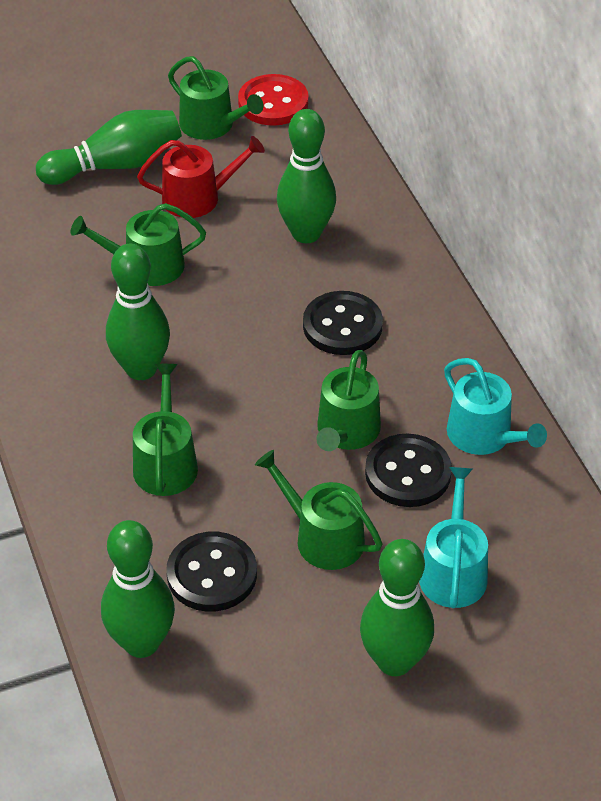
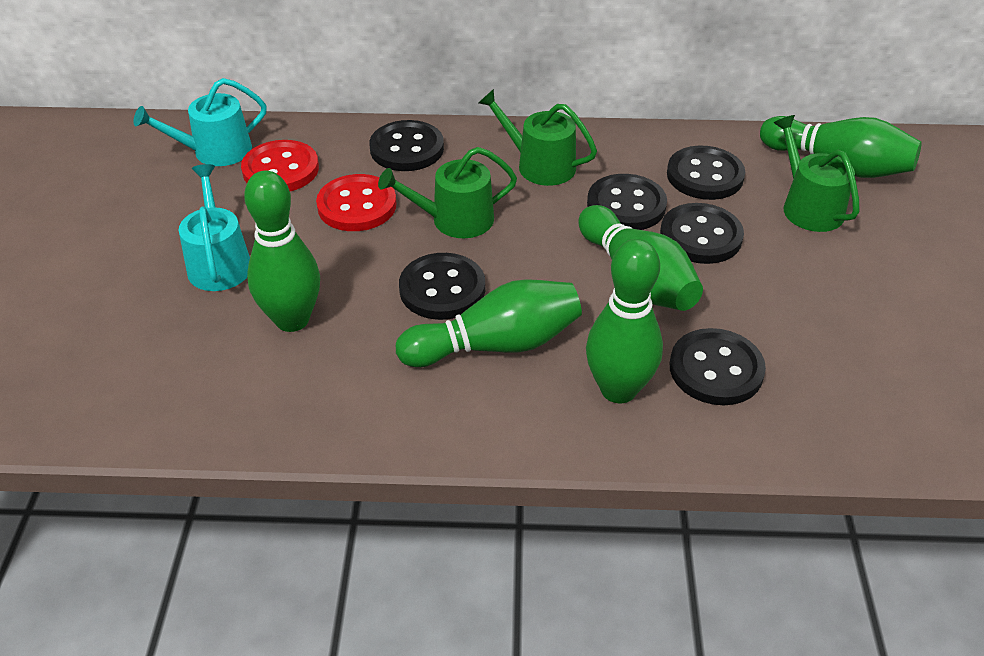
black button: [166,532,257,612] [303,291,383,355] [365,434,452,507] = 3 -> [369,120,444,171] [399,253,485,320] [587,174,667,230] [660,203,744,264] [667,146,745,200] [670,328,766,405] = 6
green watering can: [71,203,206,286] [133,364,198,496] [168,56,263,140] [255,450,382,570] [316,350,381,451] = 5 -> [378,147,517,238] [479,89,597,186] [774,115,860,232] = 3
red button: [238,74,309,126] = 1 -> [241,140,319,191] [316,174,396,231] = 2
red watering can: [137,136,265,218] = 1 -> none = 0

